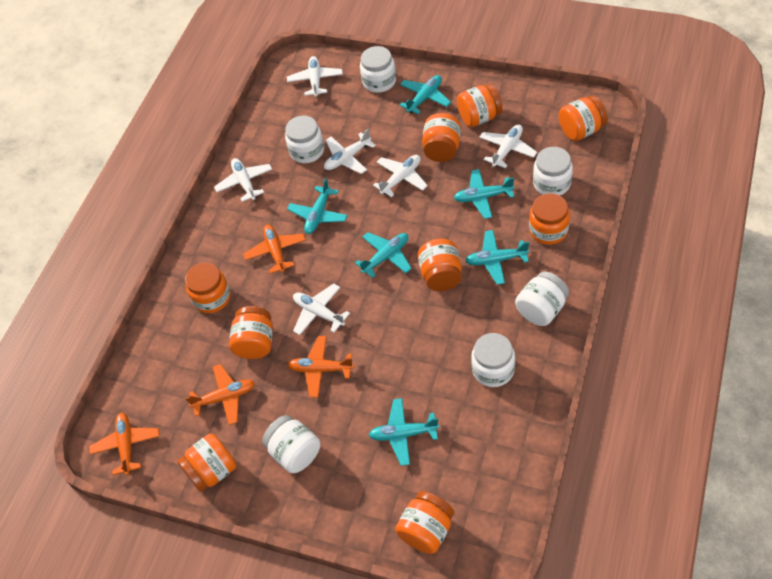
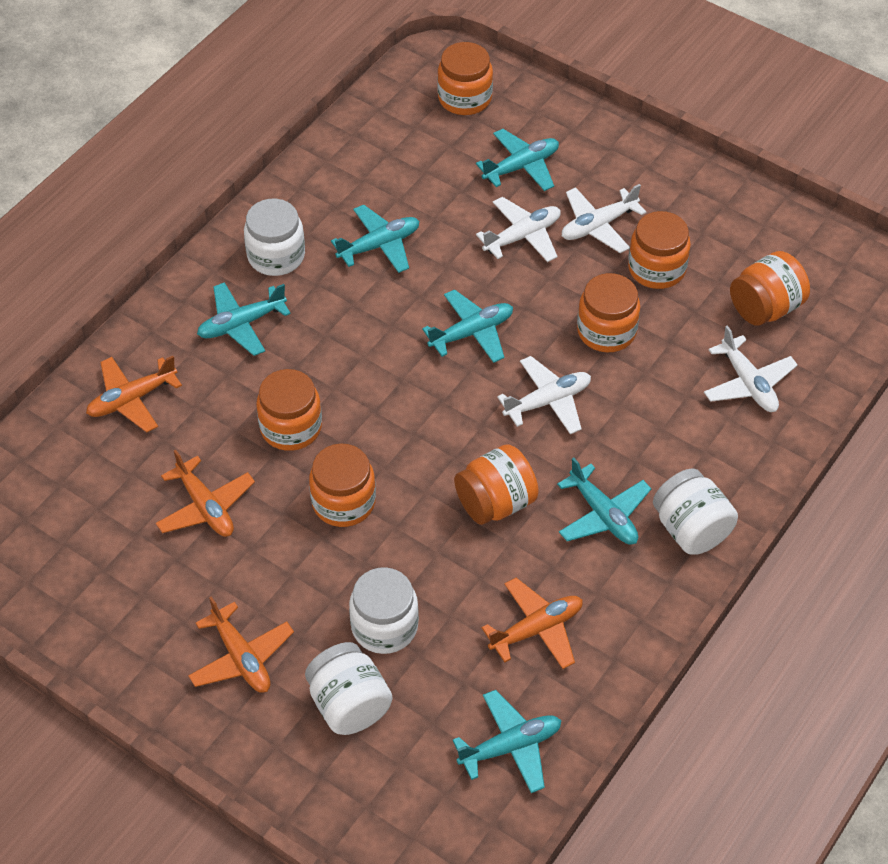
orange jar: [177,433,236,492] [185,262,231,313] [229,306,273,359] [395,491,454,554] [418,239,462,291] [422,113,461,162] [457,84,503,127] [529,193,570,245] [559,96,608,141] = 9 -> [256,369,322,451] [309,444,376,527] [437,42,493,115] [454,444,539,525] [577,273,640,352] [628,211,691,289] [730,251,810,326] = 7
white jar: [262,415,320,473] [285,116,324,163] [360,46,396,93] [471,333,515,387] [515,272,569,326] [533,147,573,195] = 6 -> [244,199,305,276] [305,642,392,735] [349,567,419,654] [653,468,738,555] = 4
white plane: [214,158,272,202] [287,56,343,97] [293,284,350,335] [324,128,376,174] [373,155,428,197] [479,124,537,168] = 6 -> [476,197,561,262] [497,356,591,434] [562,184,646,253] [704,325,798,412] = 4

